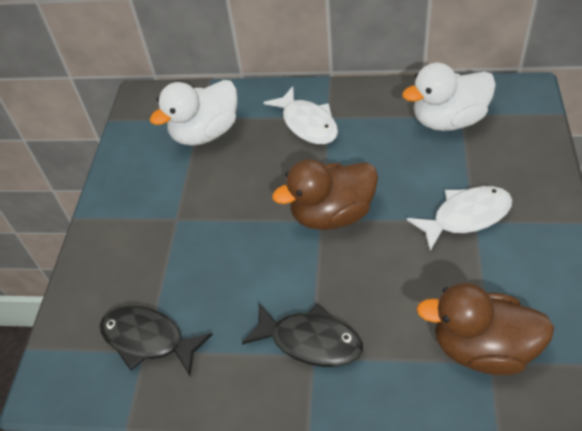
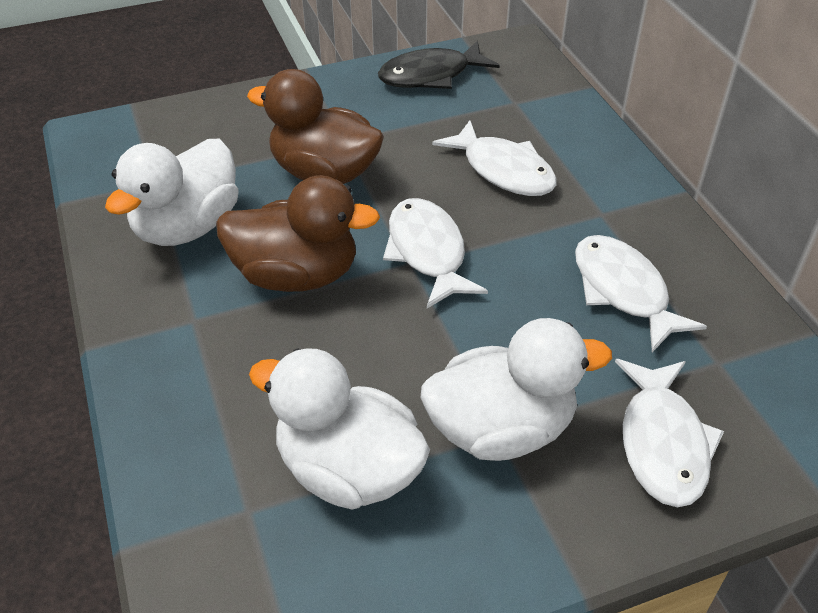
black fish: [99,306,213,376] [242,303,363,367] = 2 -> [378,41,500,89] = 1
white duck: [150,80,237,146] [402,63,496,131] = 2 -> [105,139,239,246] [249,348,430,510] [421,318,612,461] = 3
white fish: [264,86,338,144] [407,186,512,251] = 2 -> [383,198,488,308] [432,120,557,196] [575,235,707,352] [615,359,724,507] = 4

